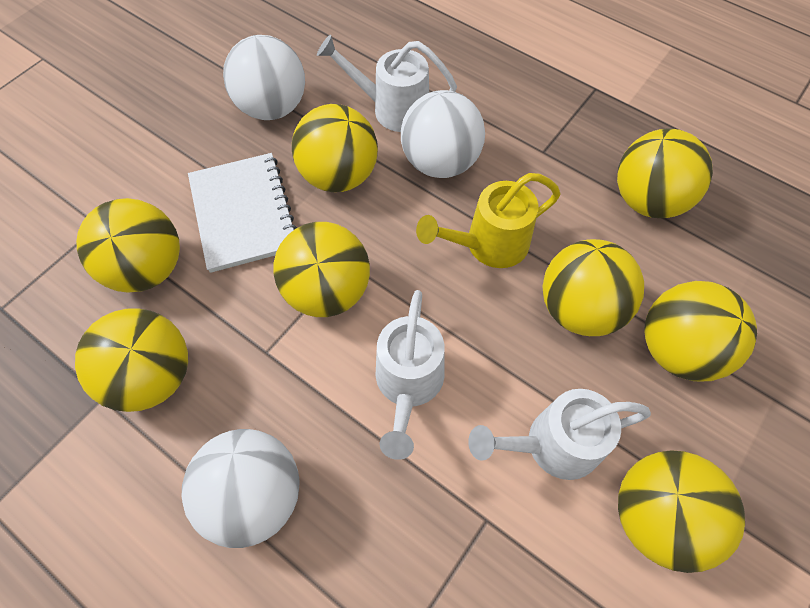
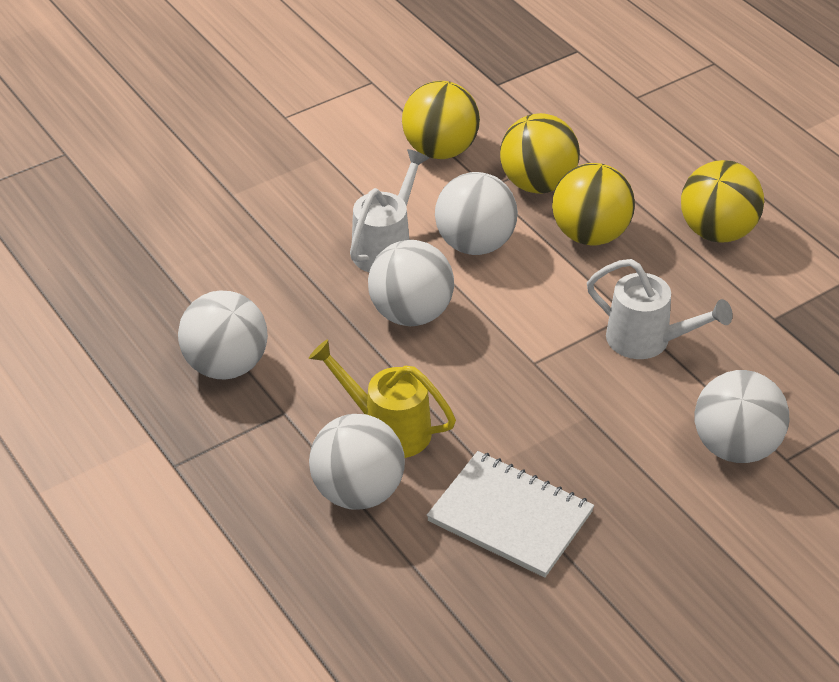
white ball: [182,429,300,548] [223,35,305,120] [401,90,485,178] = 3 -> [178,291,268,380] [309,414,405,510] [368,240,454,326] [435,172,518,255] [695,370,789,463] = 5
white watering can: [317,35,457,132] [376,290,445,460] [468,389,651,480] = 3 -> [350,149,429,272] [587,259,733,359] = 2
yellow ball: [75,308,188,412] [76,198,180,293] [273,222,370,317] [292,104,378,192] [542,239,644,336] [617,129,713,218] [618,450,745,573] [644,281,757,381] = 8 -> [402,81,480,159] [500,113,580,194] [552,163,635,246] [681,160,764,243] = 4

